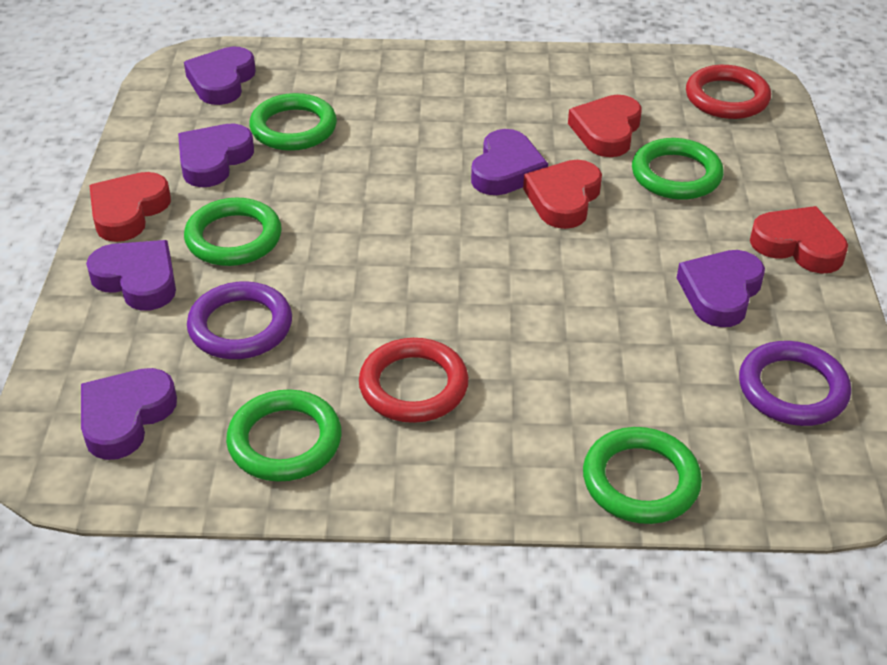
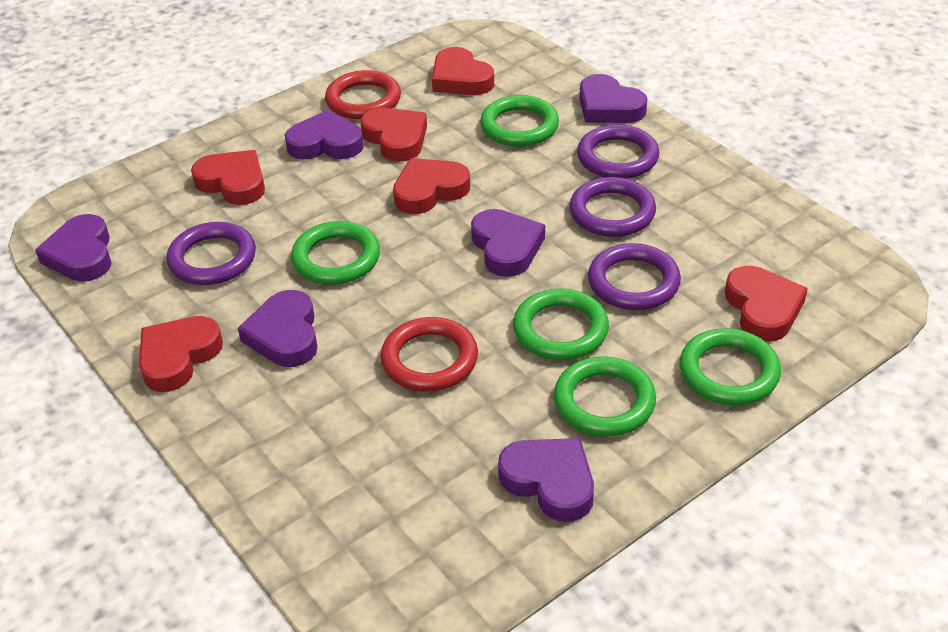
purple ring: [187,281,292,359] [739,341,851,426] = 2 -> [167,222,256,285] [569,177,656,237] [577,124,659,179] [588,243,681,310] = 4
red heart: [89,172,171,242] [523,160,602,229] [568,95,642,157] [750,206,848,274] = 4 -> [139,316,223,392] [191,150,265,205] [361,108,427,162] [393,158,470,214] [432,47,494,95] [725,266,808,342] = 6

